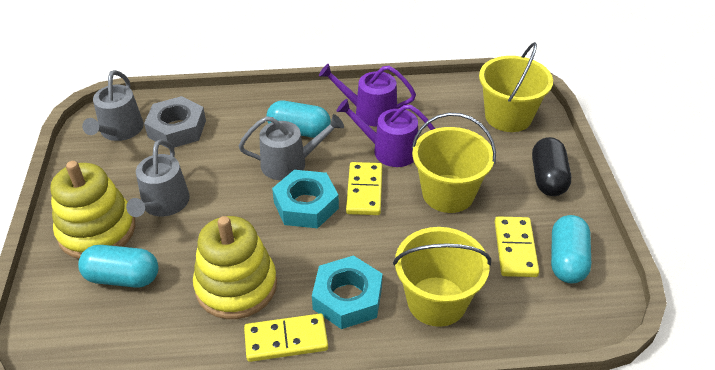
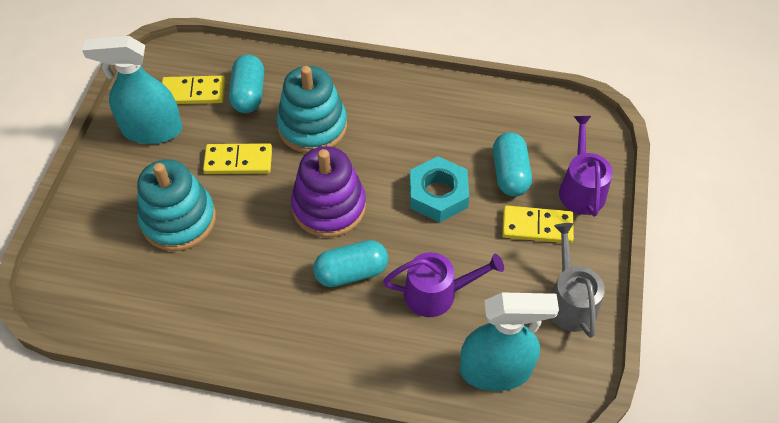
black capsule: [532,137,571,196] = 1 -> none = 0
grey nut: [144,96,206,149] = 1 -> none = 0
grey watering can: [82,70,144,141] [126,139,190,217] [239,114,344,180] = 3 -> [551,223,605,338] = 1
purple stacking toy: none = 0 -> [291,146,366,238] = 1
turquoise nut: [272,170,339,228] [312,255,383,329] = 2 -> [410,156,469,222] = 1
turquoise spray bottle: none = 0 -> [82,36,182,144] [460,292,559,391] = 2
turquoise stacking toy: none = 0 -> [137,159,216,251] [277,66,347,153] = 2
yellow bucket: [393,227,491,327] [412,113,496,213] [479,42,553,132] = 3 -> none = 0
yellow stacking toy: [50,161,135,259] [193,216,277,319] = 2 -> none = 0

